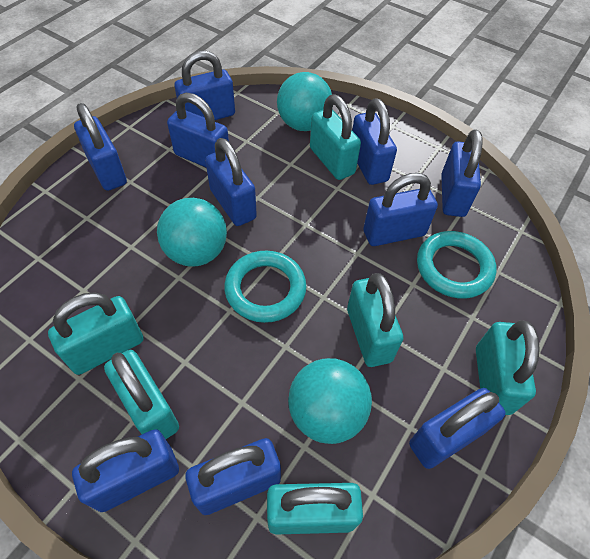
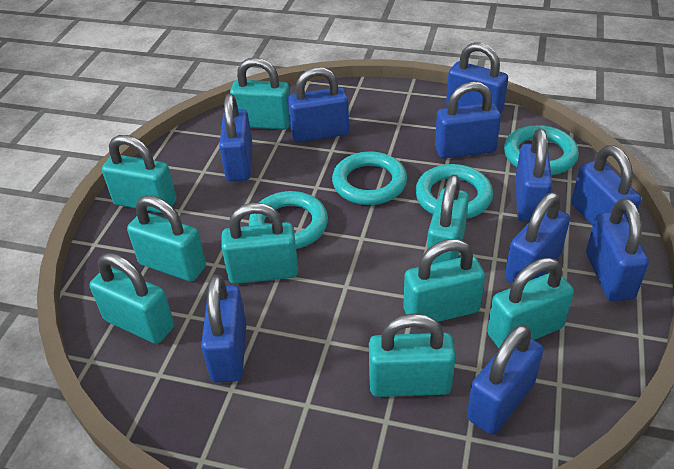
turquoise ball: [157,198,227,266] [277,72,332,131] [288,358,372,444] = 3 -> none = 0
turquoise padlock: [48,292,143,375] [104,350,179,439] [267,483,363,535] [310,95,361,180] [347,273,403,367] [476,320,540,415] = 6 -> [89,253,174,344] [102,135,176,213] [127,195,206,282] [221,203,298,284] [230,57,290,130] [369,314,456,397] [403,239,485,322] [427,175,469,264] [487,258,574,348] = 9
turquoise ring: [224,251,306,323] [417,231,497,299] = 2 -> [249,191,328,249] [332,151,407,205] [415,164,493,219] [504,125,579,175] = 4

